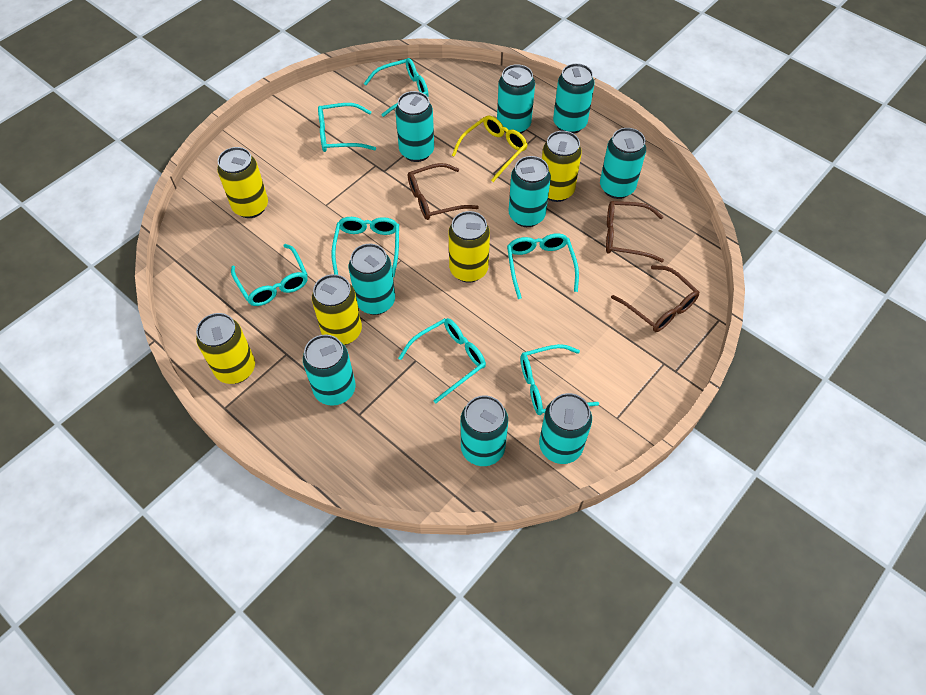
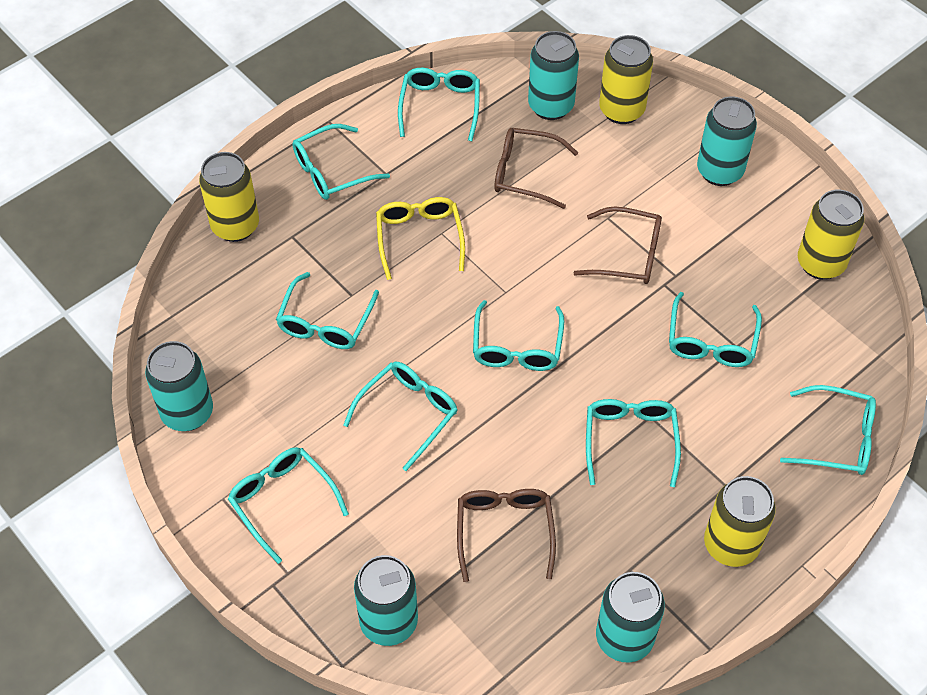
turquoise can: [303,334,356,406] [349,244,395,315] [395,91,434,162] [461,395,508,466] [497,64,535,133] [509,156,551,227] [539,393,592,464] [553,63,595,134] [600,128,646,199] = 9 -> [145,341,213,431] [354,555,418,646] [528,31,579,120] [596,572,665,662] [697,96,757,186] = 5
turquoise glasses: [231,244,308,306] [318,103,376,152] [331,217,399,277] [364,58,429,117] [398,318,486,403] [507,233,579,299] [520,344,599,415] = 7 -> [228,447,349,564] [276,272,379,349] [293,124,390,200] [343,362,457,471] [398,68,480,141] [473,300,564,371] [586,399,681,487] [669,292,762,367] [780,385,876,475] = 9
yellow can: [196,313,255,384] [217,147,268,218] [312,274,362,345] [449,211,490,283] [542,131,582,202] = 5 -> [199,152,259,242] [599,35,653,124] [704,476,776,567] [798,190,864,280] = 4

